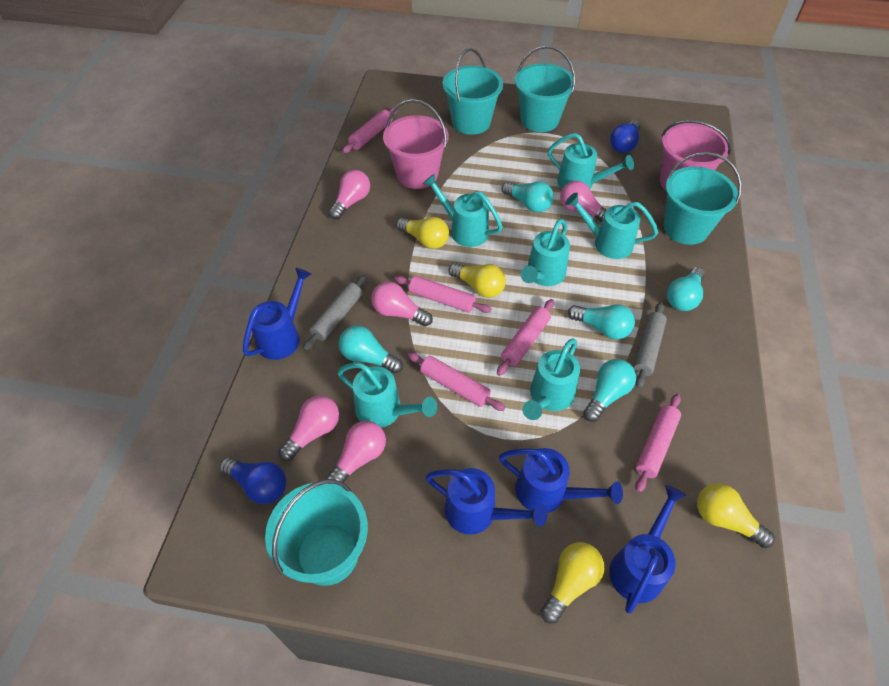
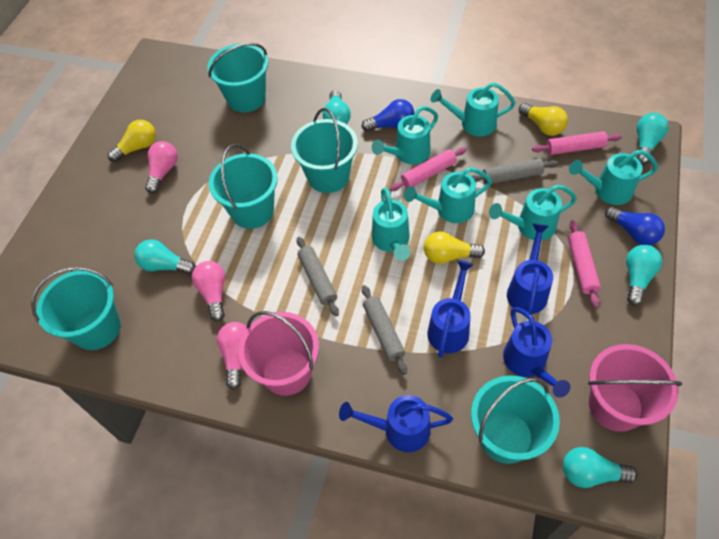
grey rolling pin: [303,275,367,351] [633,302,667,388] = 2 -> [297,237,339,316] [362,285,407,375] [472,158,558,184] = 3
pink light bulb: [278,396,339,461] [326,421,386,483] [329,170,370,219] [371,282,433,327] [560,181,606,222] = 5 -> [145,141,178,194] [192,261,225,321] [217,322,247,390] = 3
pink rolling pin: [342,107,397,153] [394,276,491,313] [408,352,505,411] [497,299,554,376] [635,394,681,493] = 5 -> [390,147,467,191] [532,131,622,155] [568,220,601,308] = 3
turquoise bucket: [265,479,368,586] [443,48,503,135] [515,46,576,132] [664,152,742,245] = 4 -> [31,267,121,350] [207,43,268,112] [209,144,278,229] [291,108,358,193] [471,375,560,464] = 5
yellow light bulb: [396,217,449,249] [448,263,506,298] [541,542,604,624] [697,483,775,548] = 4 -> [108,120,156,162] [424,231,485,264] [519,103,568,136] = 3

